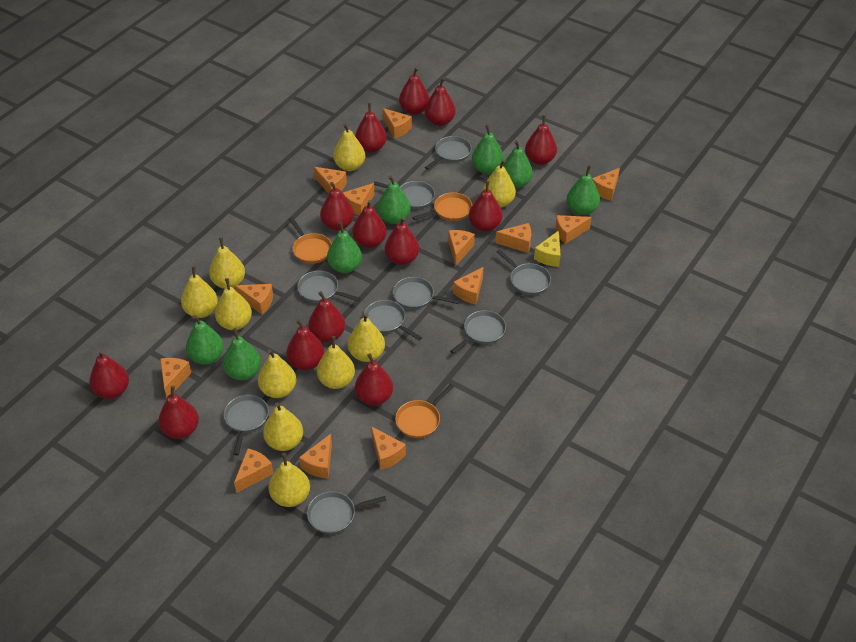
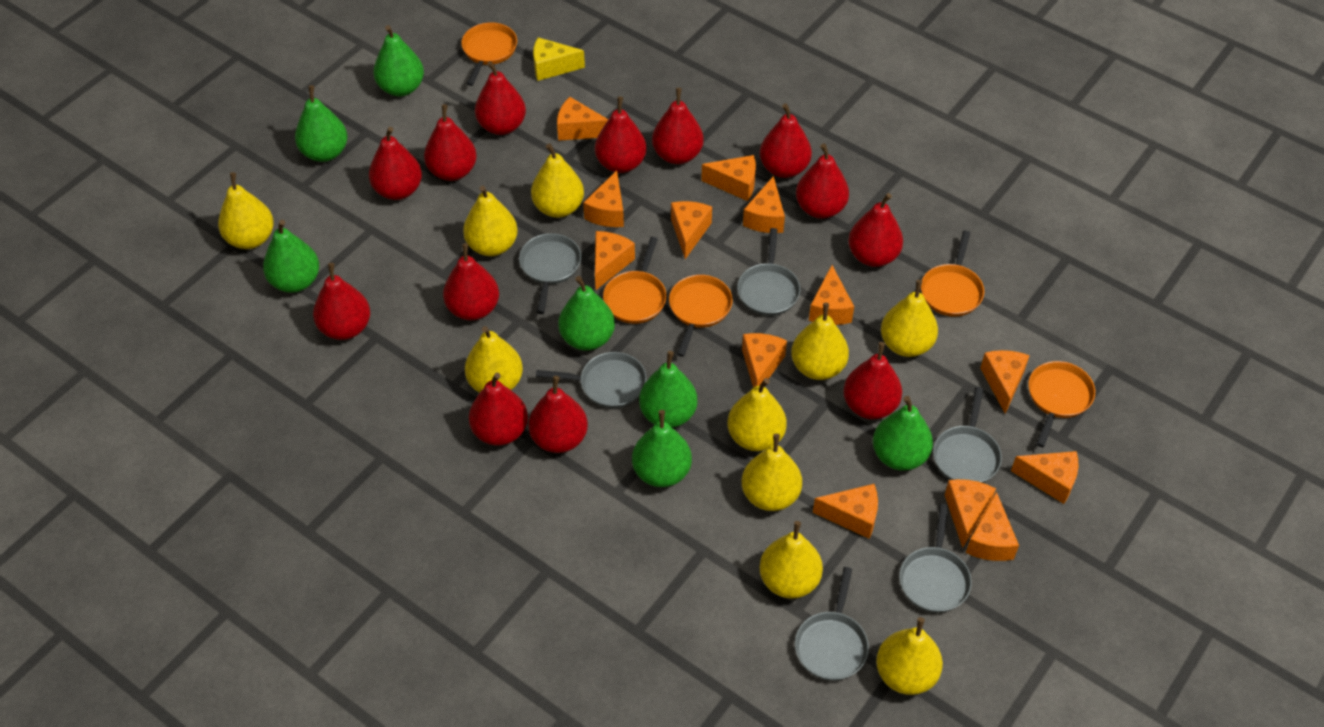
grey pan: [224,395,269,455] [297,271,361,303] [307,491,386,534] [364,300,422,341] [374,181,435,209] [393,277,460,309] [425,136,471,170] [450,310,506,354] [497,249,551,295] = 9 -> [519,233,581,314] [536,352,647,408] [737,228,800,316] [795,567,869,681] [899,504,972,613] [933,387,1002,483] = 6
orange pan: [289,217,332,264] [395,384,454,438] [413,192,472,221] = 3 -> [461,22,517,86] [603,237,666,324] [669,275,733,357] [921,231,984,317] [1028,361,1095,447] = 5

